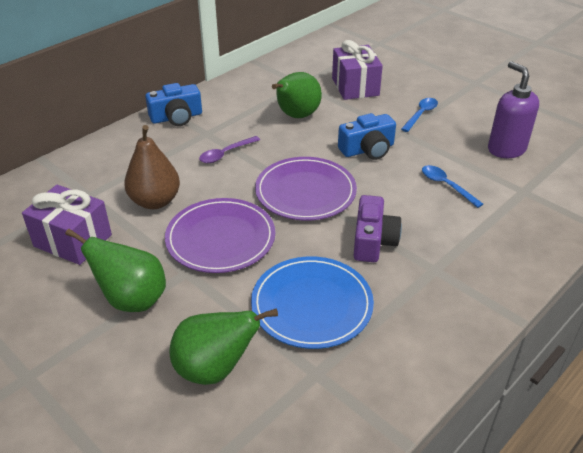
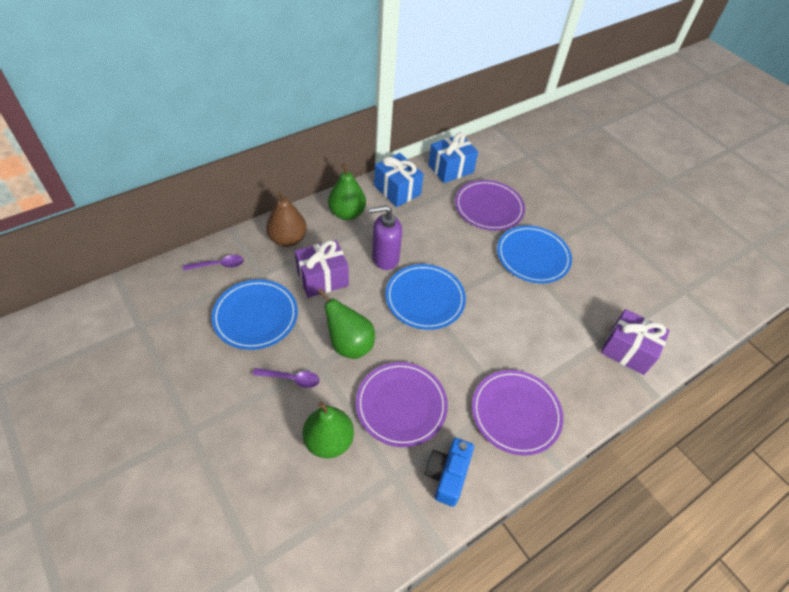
blue camera: [145,83,202,126] [338,113,396,160] = 2 -> [424,438,474,507] = 1
blue gift: none = 0 -> [374,153,424,207] [428,132,478,183] = 2
blue plate: [251,256,374,349] = 1 -> [212,280,298,350] [385,264,466,330] [497,226,572,283] = 3
blue spoon: [401,98,438,132] [422,165,483,208] = 2 -> none = 0
purple camera: [353,195,402,262] = 1 -> none = 0
purple plate: [165,198,275,273] [255,157,357,221] = 2 -> [356,362,448,447] [455,180,525,231] [472,370,563,456] = 3
purple spoon: [199,136,260,163] = 1 -> [183,255,244,271] [253,368,319,388] = 2

